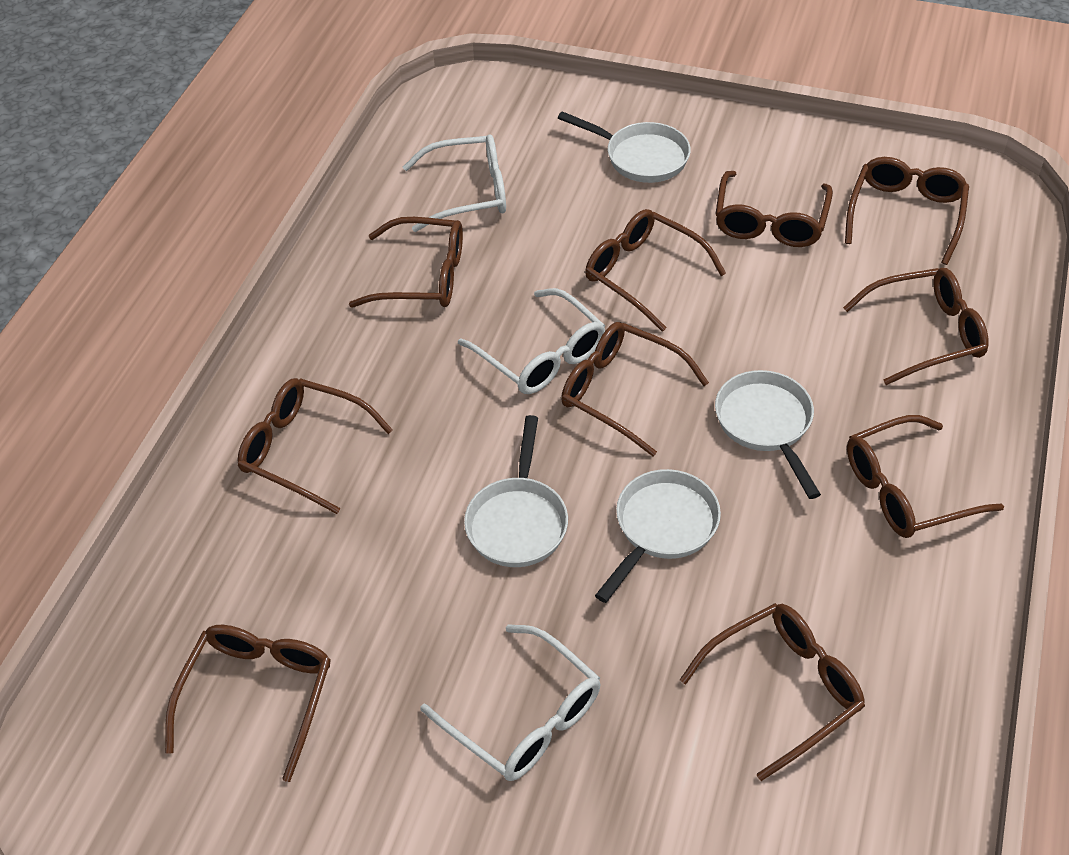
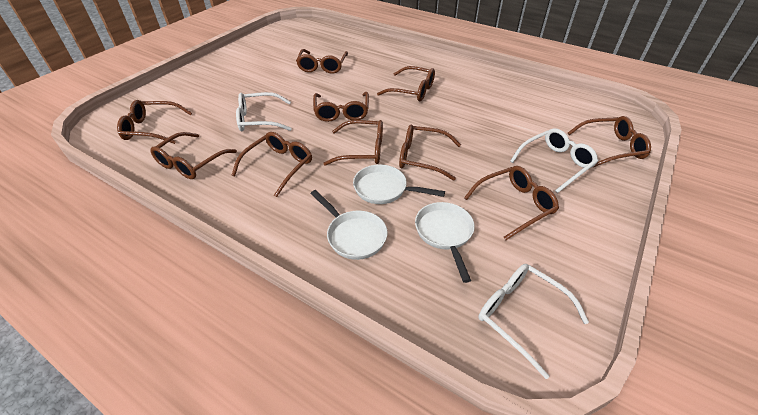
white pan: [464,415,568,567] [558,111,691,183] [595,469,721,603] [715,370,821,499] = 4 -> [310,190,387,260] [353,164,445,204] [415,202,475,283] = 3

